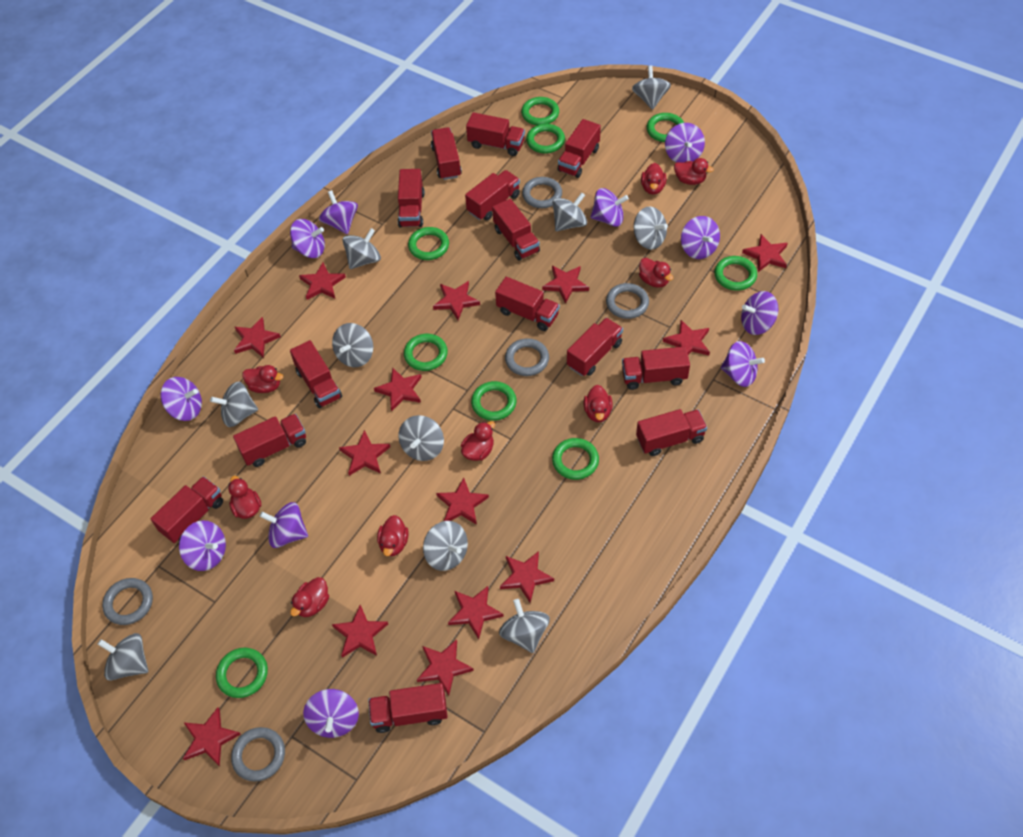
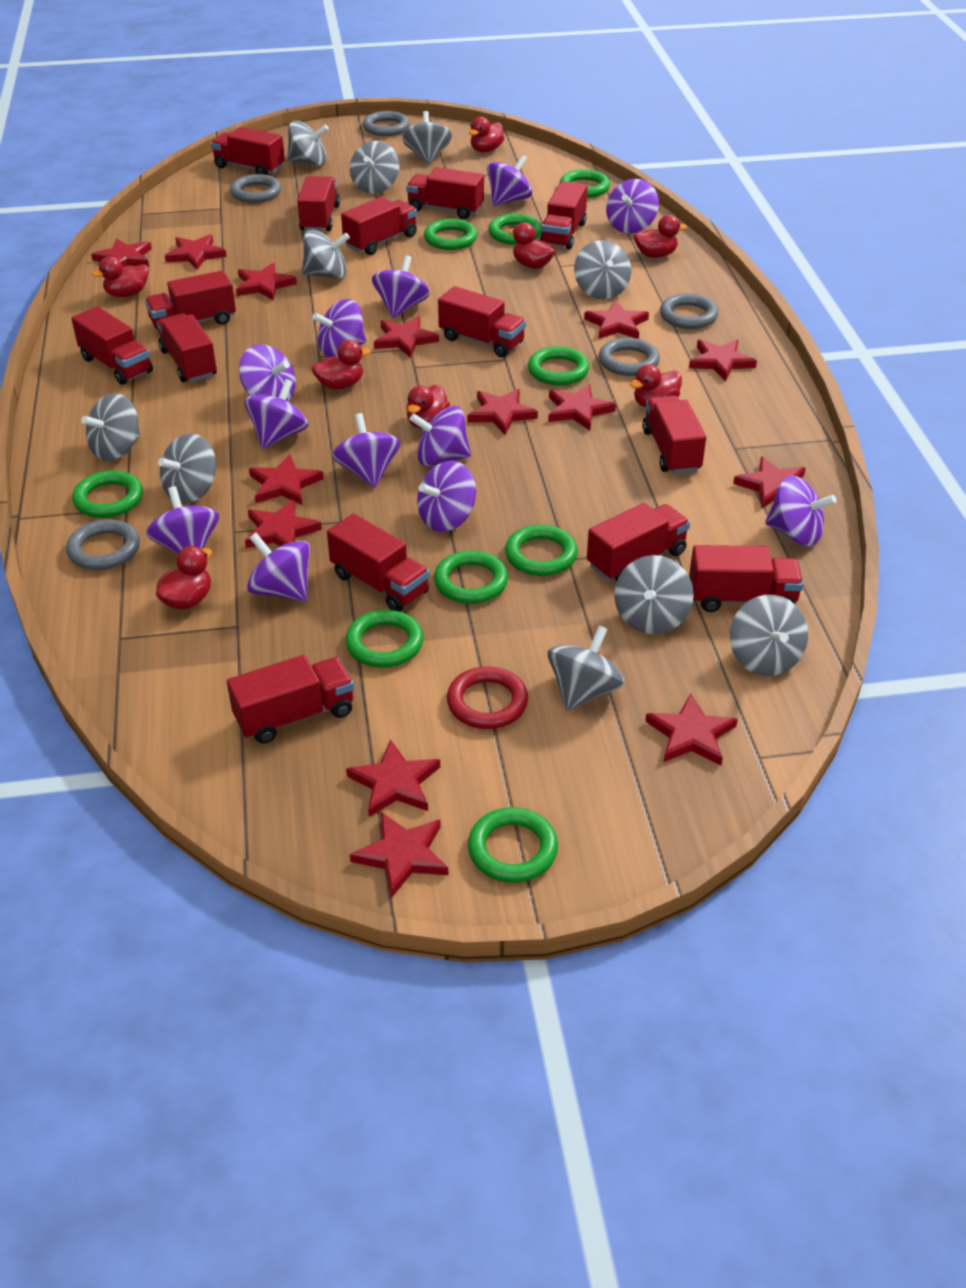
purple spinning top: [161,377,202,421] [179,520,226,571] [260,502,308,548] [290,219,325,258] [303,689,359,738] [319,190,358,234] [590,188,629,227] [665,123,705,163] [681,216,720,259] [721,341,765,387] [741,291,779,335] = 11 -> [146,486,219,555] [239,344,296,402] [245,379,309,449] [247,533,310,602] [312,299,366,358] [332,413,400,488] [372,255,430,318] [409,406,471,467] [417,461,476,532] [487,155,532,206] [606,179,659,234] [765,476,836,546] = 12
red duck: [228,476,261,519] [242,365,283,393] [290,577,329,617] [377,515,409,556] [461,421,495,461] [583,385,613,422] [639,258,673,288] [641,163,666,195] [674,158,714,185] = 9 -> [92,256,148,297] [156,546,212,610] [312,340,371,389] [406,384,450,429] [469,117,504,152] [508,222,555,269] [630,364,682,407] [634,215,687,258] = 8
red ring: none = 0 -> [447,666,528,729] = 1

